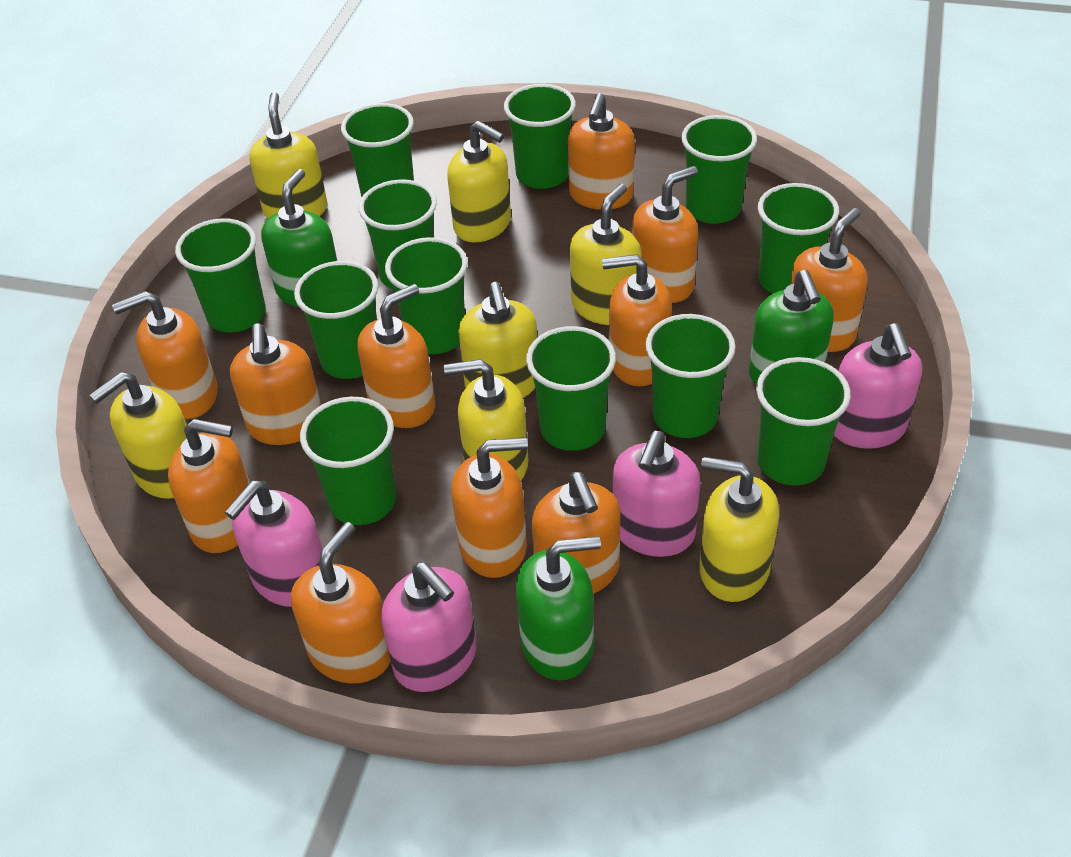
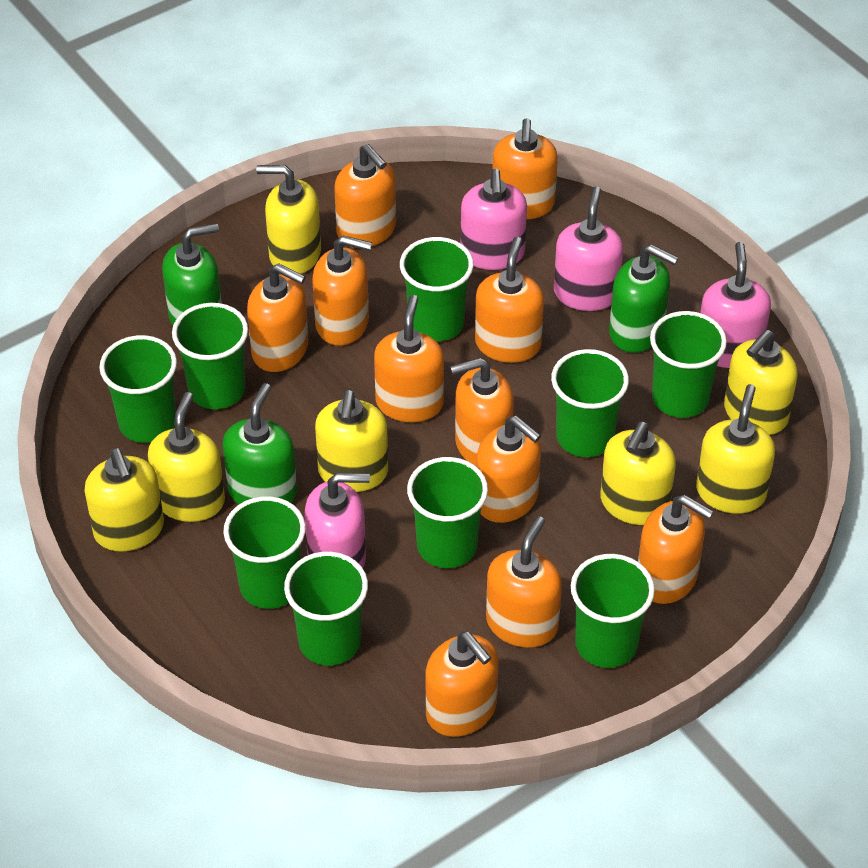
green cup: [175,218,266,332] [294,261,378,379] [300,397,397,525] [341,103,414,197] [359,179,437,290] [385,237,468,354] [504,84,576,189] [526,326,616,451] [645,314,736,438] [681,115,757,224] [756,357,851,486] [758,183,839,294] = 12 -> [99,335,177,443] [172,303,248,409] [223,496,306,609] [284,551,368,666] [400,237,474,341] [407,457,488,568] [551,349,629,457] [571,554,655,668] [650,311,727,418] = 9

